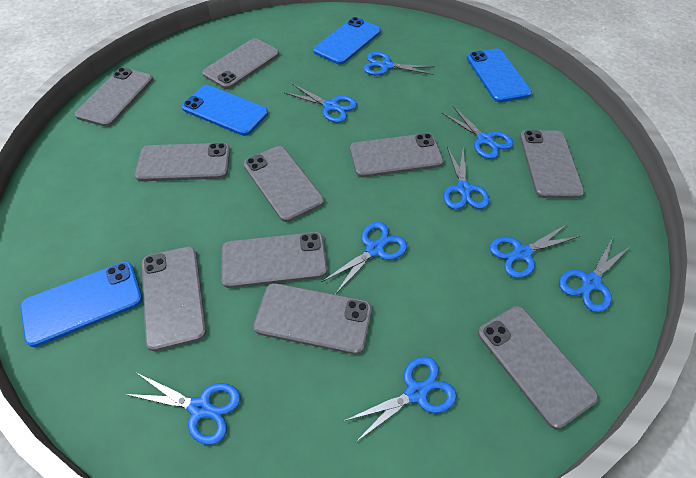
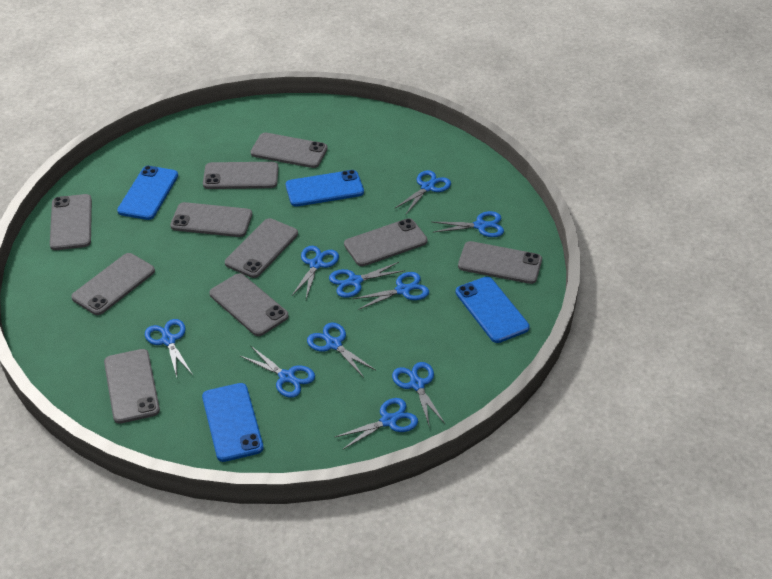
blue scissors: [125,373,240,445] [284,84,357,123] [321,222,407,295] [344,356,457,443] [364,52,435,75] [442,106,513,159] [444,147,489,209] [489,224,580,278] [559,237,631,312] = 9 -> [145,319,193,377] [241,346,315,398] [292,246,339,299] [307,323,375,378] [329,262,405,298] [335,398,418,450] [352,272,429,310] [392,362,445,425] [394,170,451,214] [433,211,504,237] = 10

